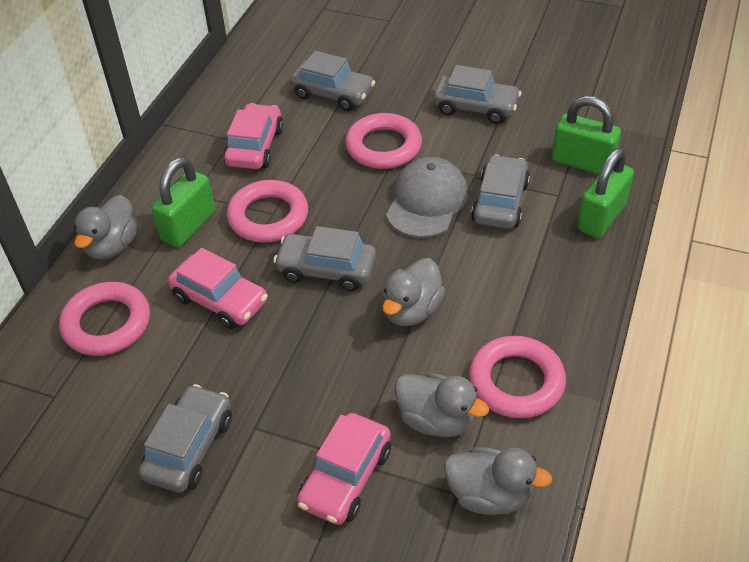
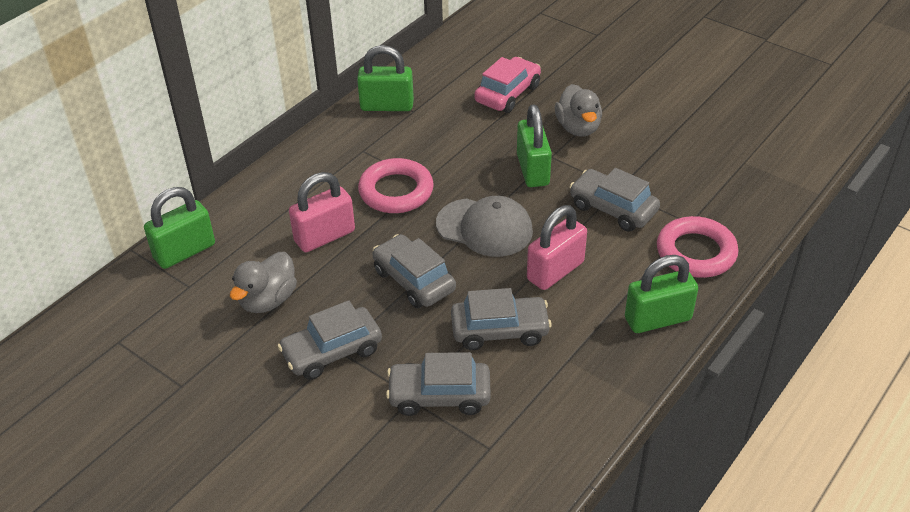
green padlock: [151,157,215,247] [552,96,621,174] [577,148,634,238] = 3 -> [144,187,215,269] [357,45,414,111] [517,104,552,187] [625,255,698,333] = 4
grey duck: [74,195,139,259] [382,258,445,326] [394,373,489,437] [444,447,552,515] = 4 -> [230,252,297,313] [555,84,602,136] = 2
pink car: [168,248,268,329] [223,103,283,169] [297,413,391,525] = 3 -> [474,57,541,113] = 1
pink padlock: none = 0 -> [289,172,355,252] [527,205,587,290] = 2
pink ring: [59,282,150,356] [226,180,308,242] [345,113,422,169] [469,336,566,418] = 4 -> [358,158,434,213] [657,216,739,278] = 2

